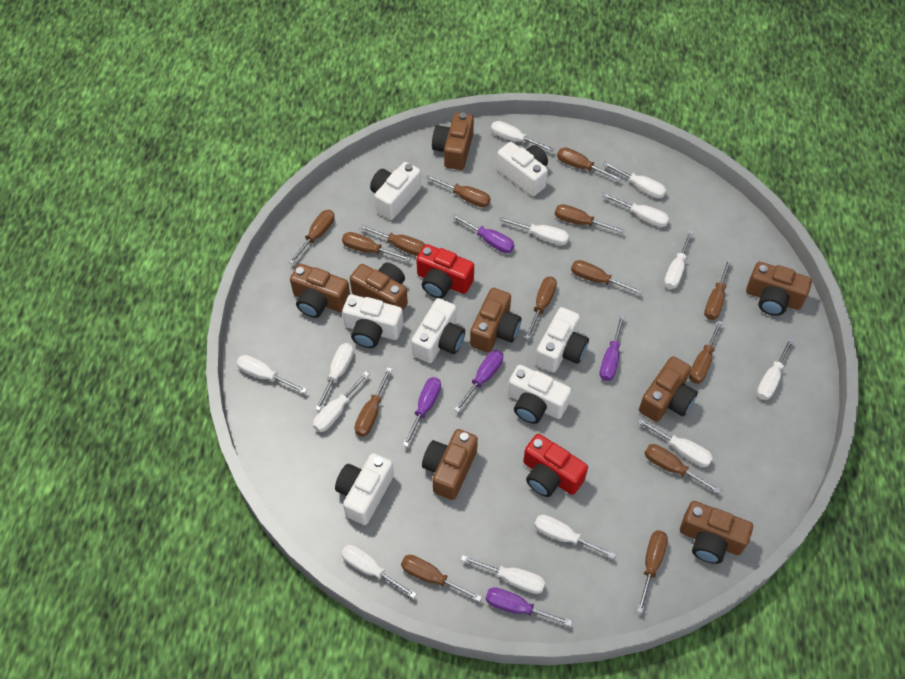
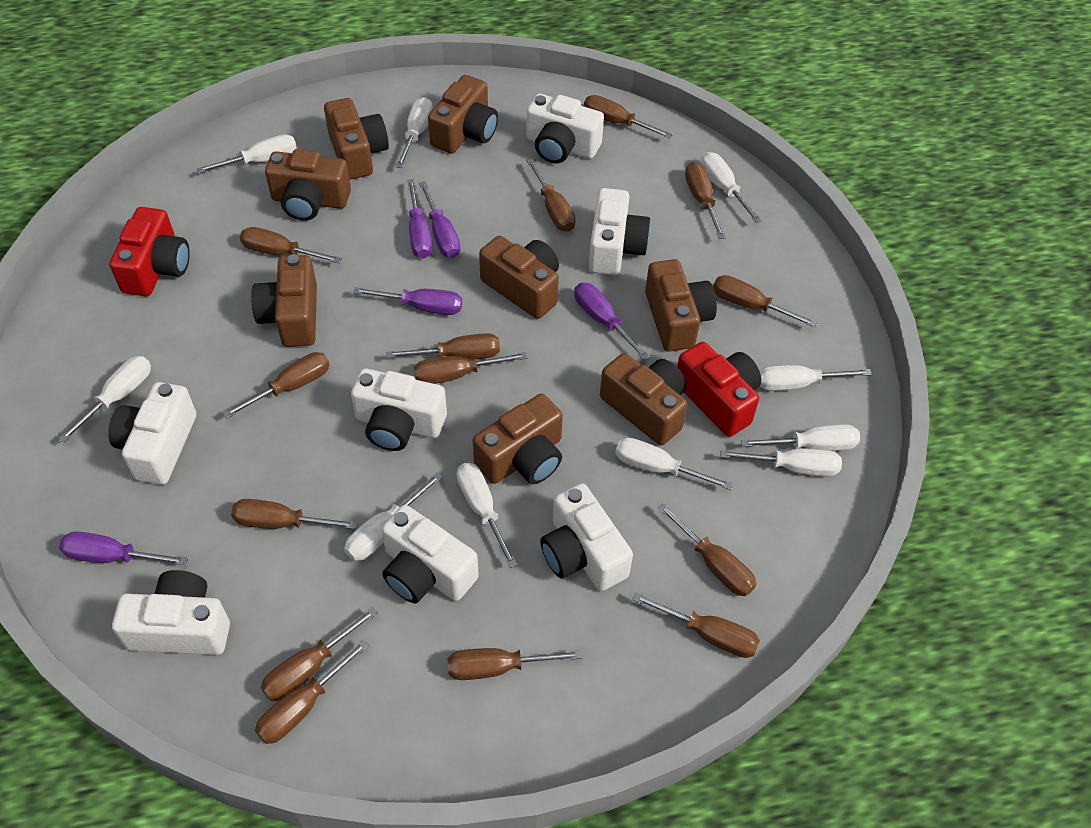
white screwdriver: [236,355,307,394] [313,371,370,432] [315,343,354,411] [341,545,416,599] [461,555,545,594] [491,121,554,152] [499,217,569,245] [534,515,616,559] [602,193,669,227] [603,162,667,198] [637,419,713,467] [664,231,694,289] [757,338,794,400] = 13 -> [58,356,151,443] [197,134,297,173] [344,472,442,561] [396,97,433,168] [457,463,517,568] [615,437,733,490] [701,152,762,223] [720,448,842,477] [741,424,860,451] [760,365,872,391] = 10

